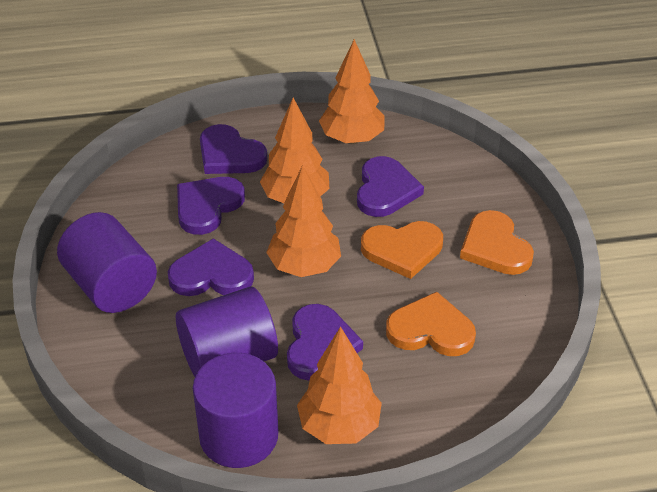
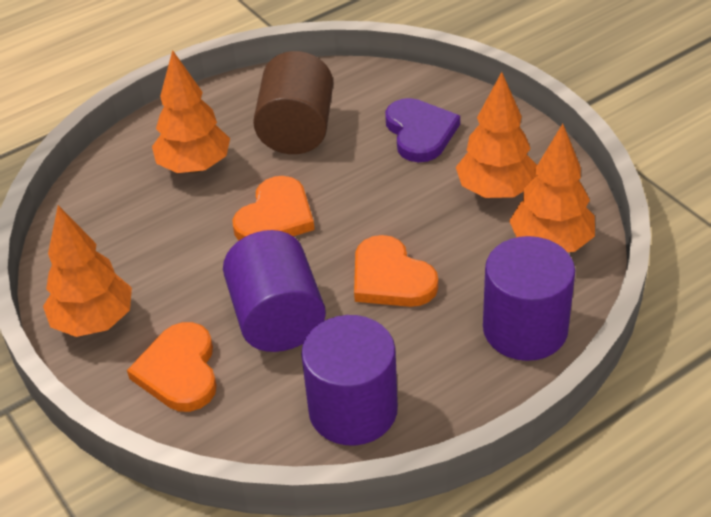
brown cylinder: none = 0 -> [253,51,333,154] = 1
purple heart: [168,238,254,296] [177,177,245,235] [200,124,267,174] [287,304,363,381] [357,156,424,217] = 5 -> [385,98,460,162] = 1

